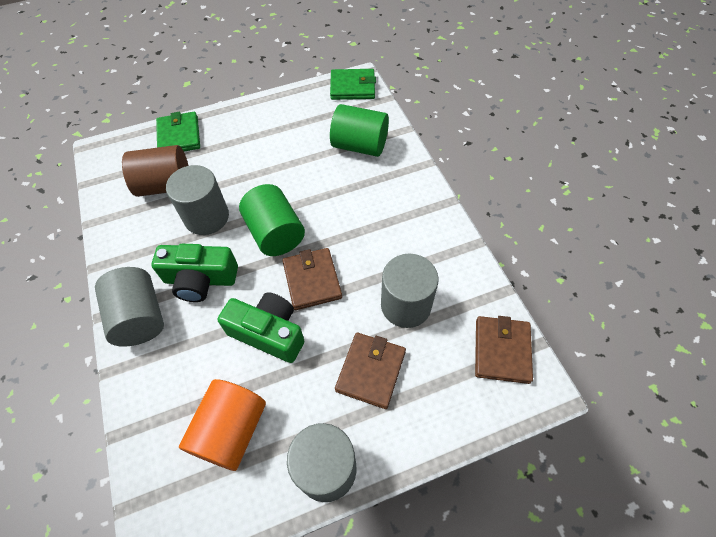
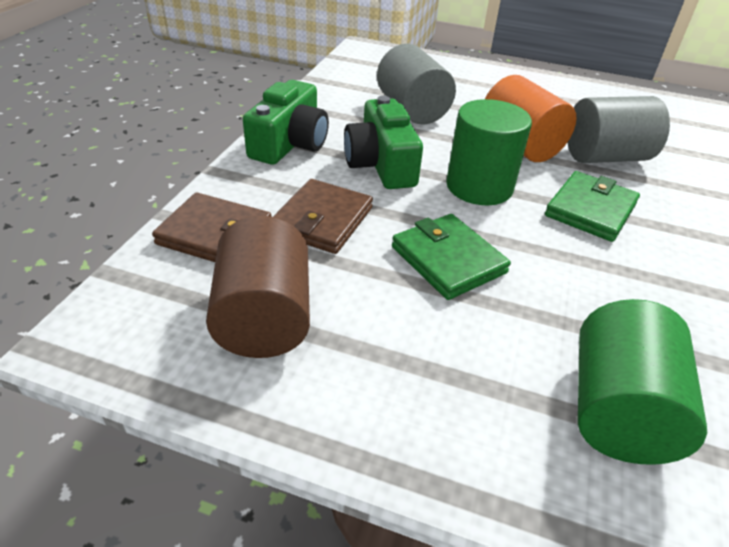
brown wallet: [282,248,342,310] [335,332,406,409] [475,316,533,384] = 3 -> [152,193,272,262] [273,179,373,254] = 2
grey cylinder: [95,267,164,347] [166,165,229,235] [287,423,357,502] [381,254,439,328] = 4 -> [377,44,456,125] [568,96,670,163] = 2

